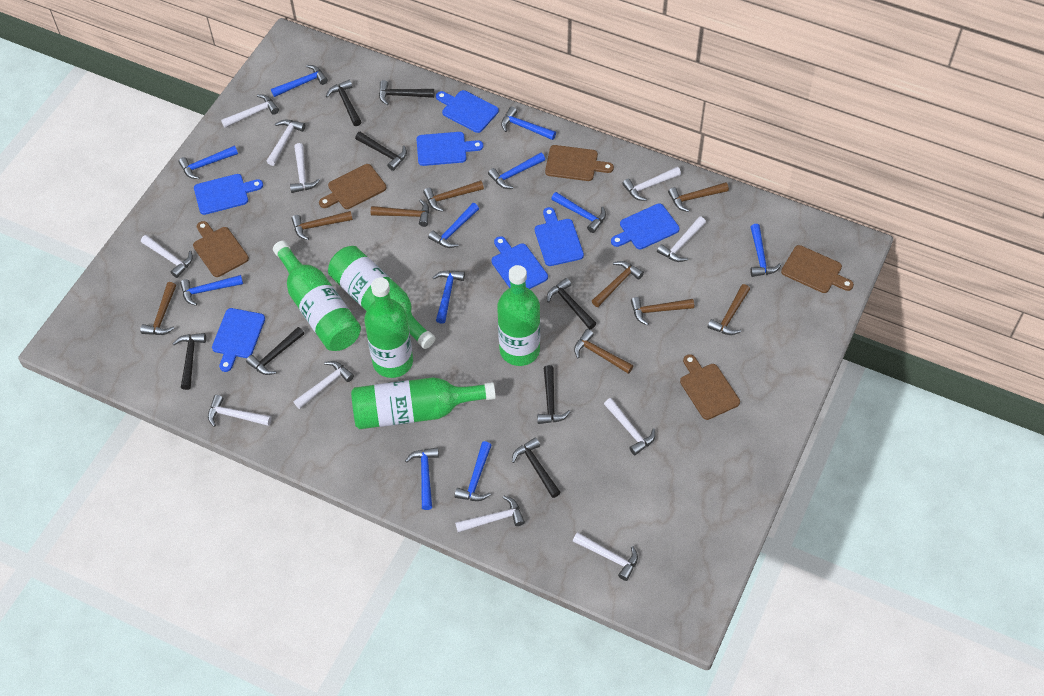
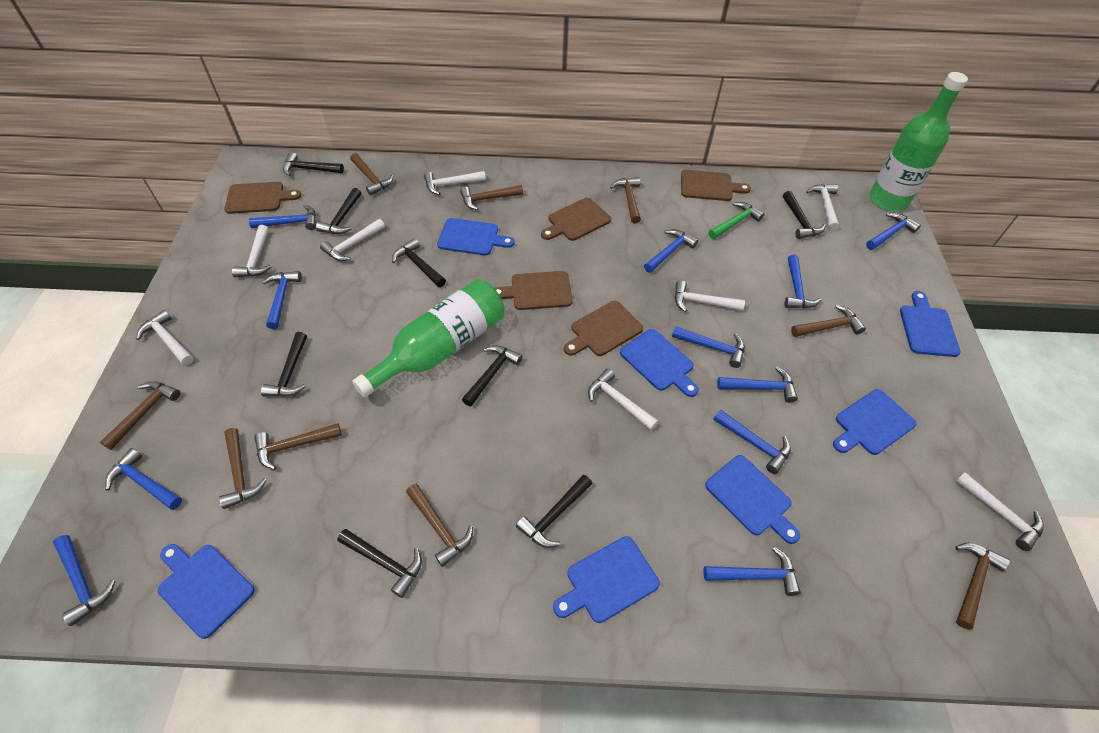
green bottle: [273,241,361,351] [328,246,436,349] [351,377,496,429] [364,278,413,378] [497,265,540,366] = 5 -> [352,279,505,398] [869,72,968,212] = 2
green hammer: none = 0 -> [709,202,764,239] = 1
white hammer: [141,235,193,278] [208,395,272,427] [221,94,279,128] [266,120,305,166] [290,143,320,193] [294,361,354,409] [455,496,525,533] [573,532,638,581] [604,398,656,455] [622,167,681,201] [657,216,706,262] = 11 -> [136,310,193,366] [232,225,271,277] [320,219,385,261] [424,171,486,195] [588,369,658,430] [675,281,745,312] [806,184,839,230] [955,472,1044,551] = 8

